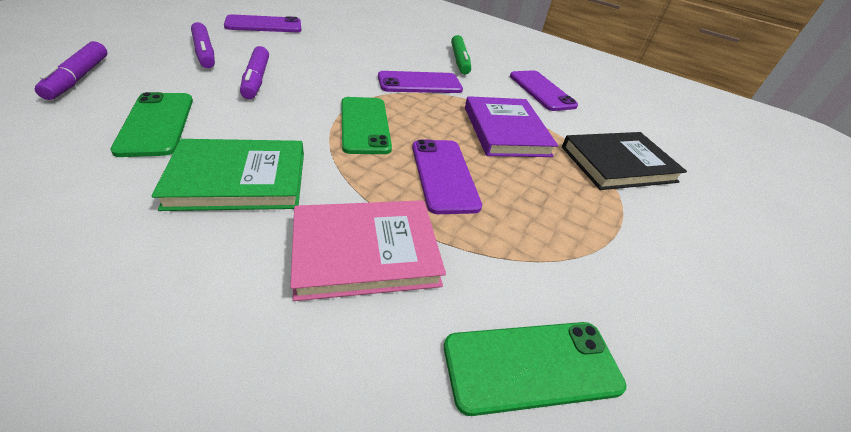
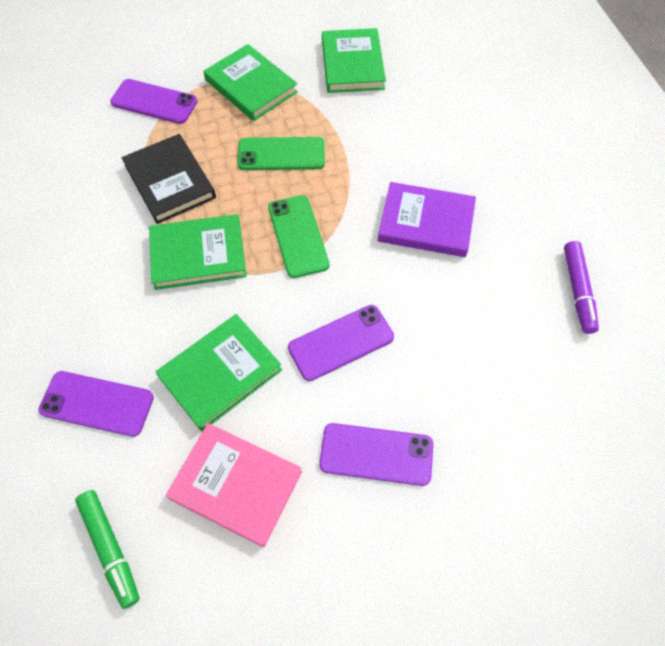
green book: [152,139,304,211] = 1 -> [149,214,246,290] [156,314,282,432] [204,44,298,121] [322,28,386,93] = 4
green phone: [110,92,193,157] [341,97,392,154] [444,322,626,416] = 3 -> [238,137,325,170] [268,195,329,278] = 2
purple marker: [35,41,107,100] [191,22,215,68] [240,46,269,99] = 3 -> [564,241,599,334] = 1

